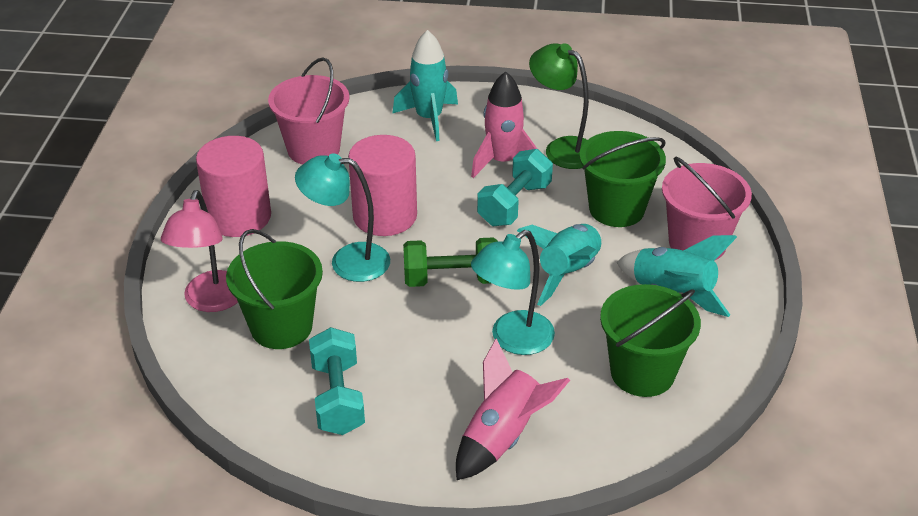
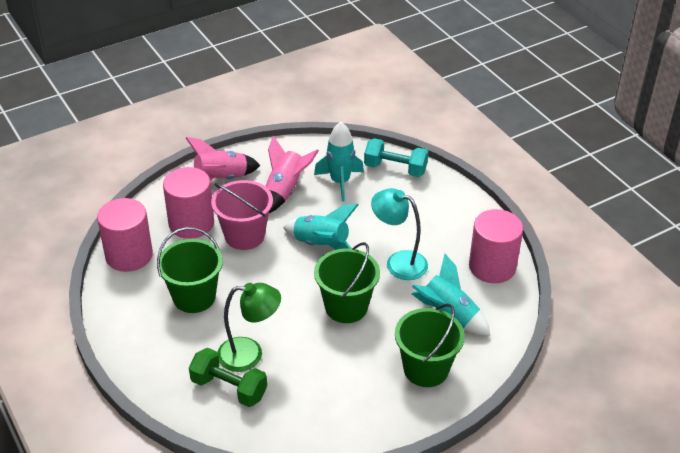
pink bucket: [268,57,350,164] [662,156,752,260] = 2 -> [211,180,273,250] = 1
pink cylinder: [196,136,271,237] [348,135,417,236] = 2 -> [97,198,153,272] [163,167,214,239] [469,209,523,283] = 3
pink lamp: [161,190,238,312] = 1 -> none = 0
turquoise dumbbell: [309,327,365,435] [477,149,553,226] = 2 -> [364,138,428,177] = 1
turquoise lamp: [295,153,390,282] [471,230,555,355] = 2 -> [371,188,428,280] = 1

